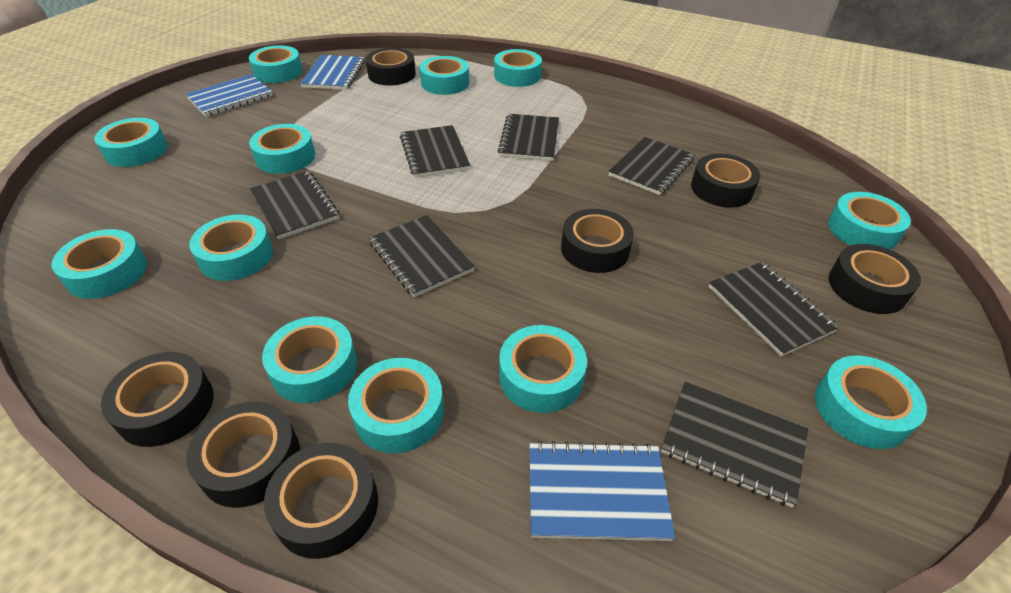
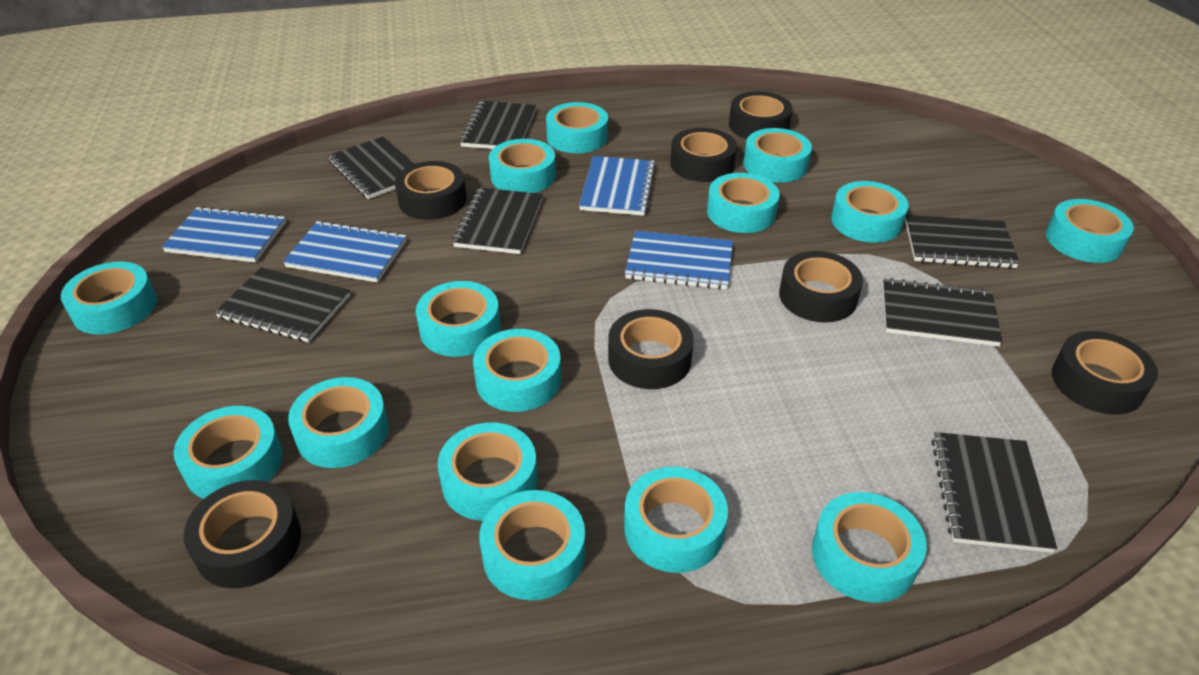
blue notebook: [185,74,273,117] [300,55,365,90] [529,441,675,541] = 3 -> [162,206,286,263] [283,220,406,283] [579,156,656,216] [625,231,733,290] = 4
turquoise tape: [51,229,147,299] [94,118,168,167] [189,214,273,281] [249,45,303,83] [249,124,315,174] [262,316,357,403] [348,358,444,453] [420,56,469,95] [494,49,542,87] [499,325,587,413] [815,355,927,449] [828,192,911,250] = 12 -> [61,261,157,335] [174,406,283,499] [288,377,389,468] [416,281,501,357] [438,422,538,521] [473,329,561,412] [479,490,586,600] [489,139,556,193] [546,102,608,153] [624,467,728,573] [707,173,780,233] [744,128,812,183] [812,492,927,603] [831,181,909,243] [1046,199,1134,263] = 15

